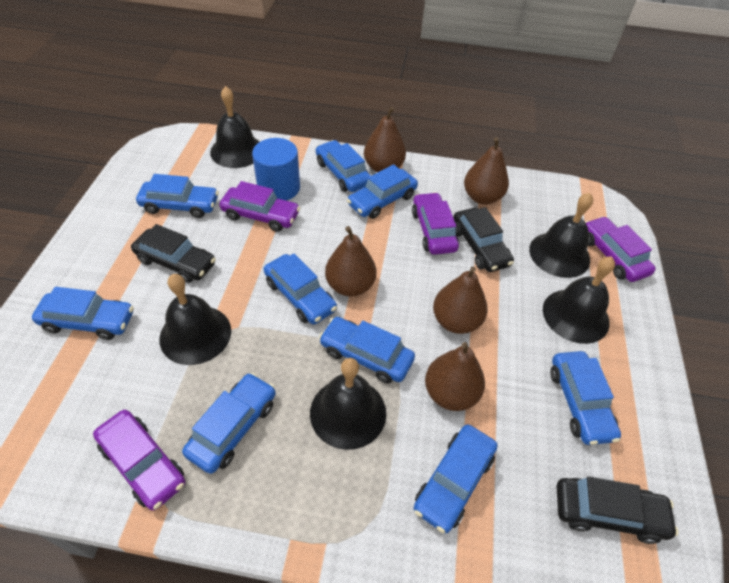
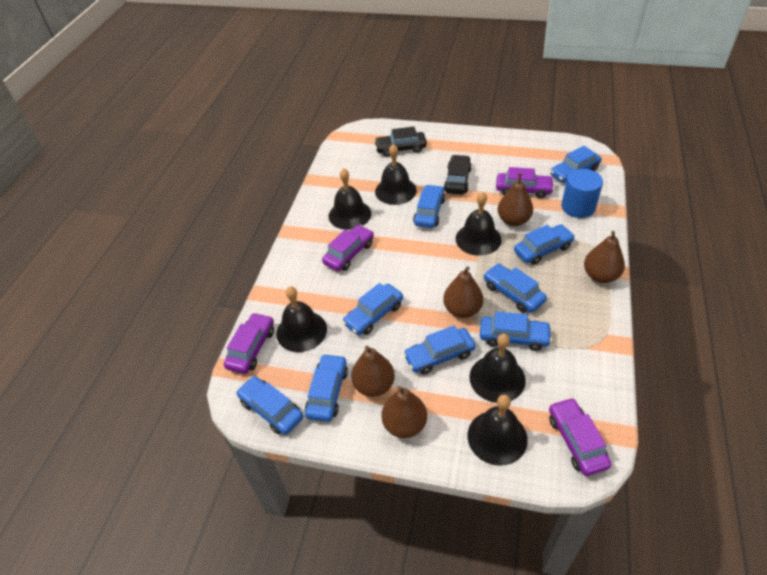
black bell: [159,274,231,365] [210,86,259,168] [310,358,386,450] [529,193,593,278] [543,256,615,344] = 5 -> [277,286,327,352] [328,168,371,230] [375,144,417,205] [456,192,501,256] [467,395,528,466] [469,334,526,403] = 6
black car: [131,224,216,283] [453,207,514,272] [557,476,678,544] = 3 -> [374,127,427,157] [444,155,472,194] = 2

